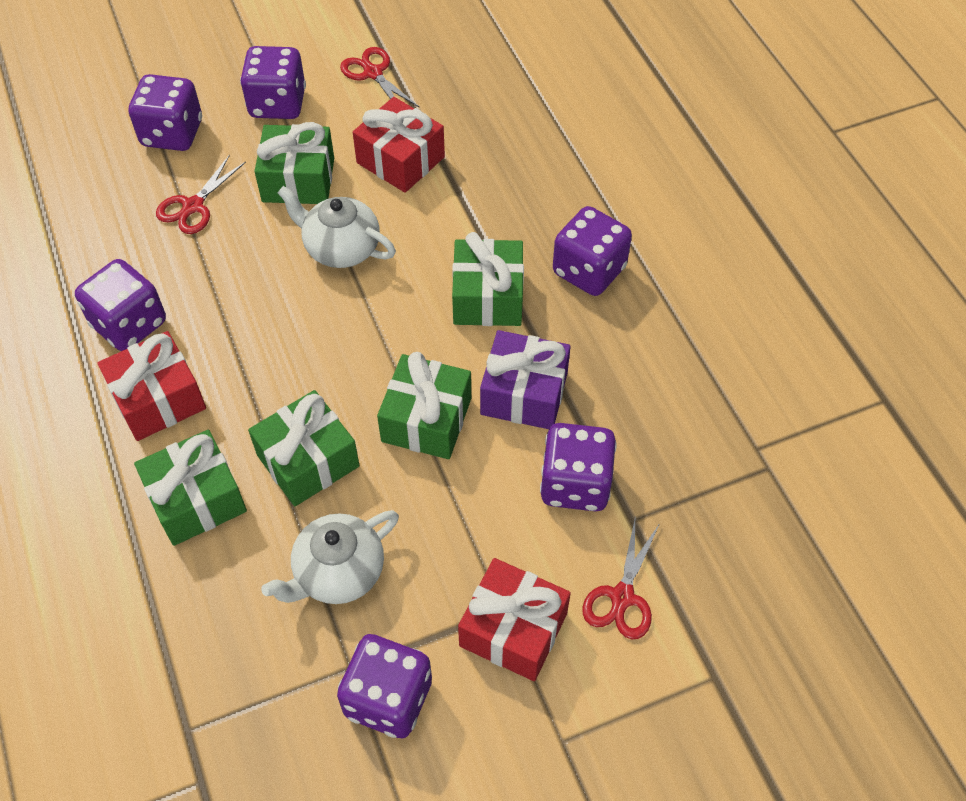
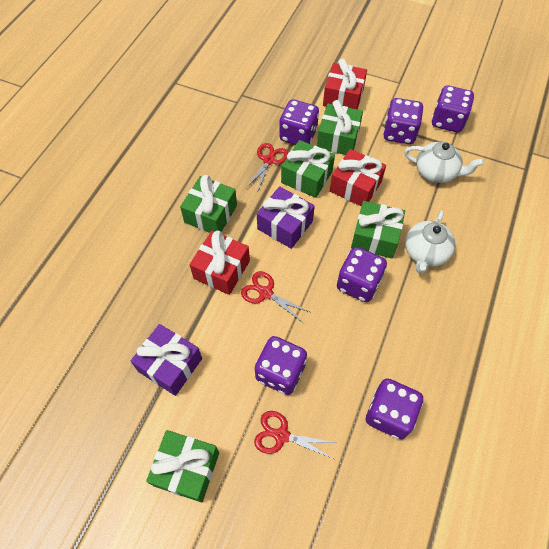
purple gift: [480,330,571,429] = 1 -> [131,324,202,396] [257,186,315,249] = 2

